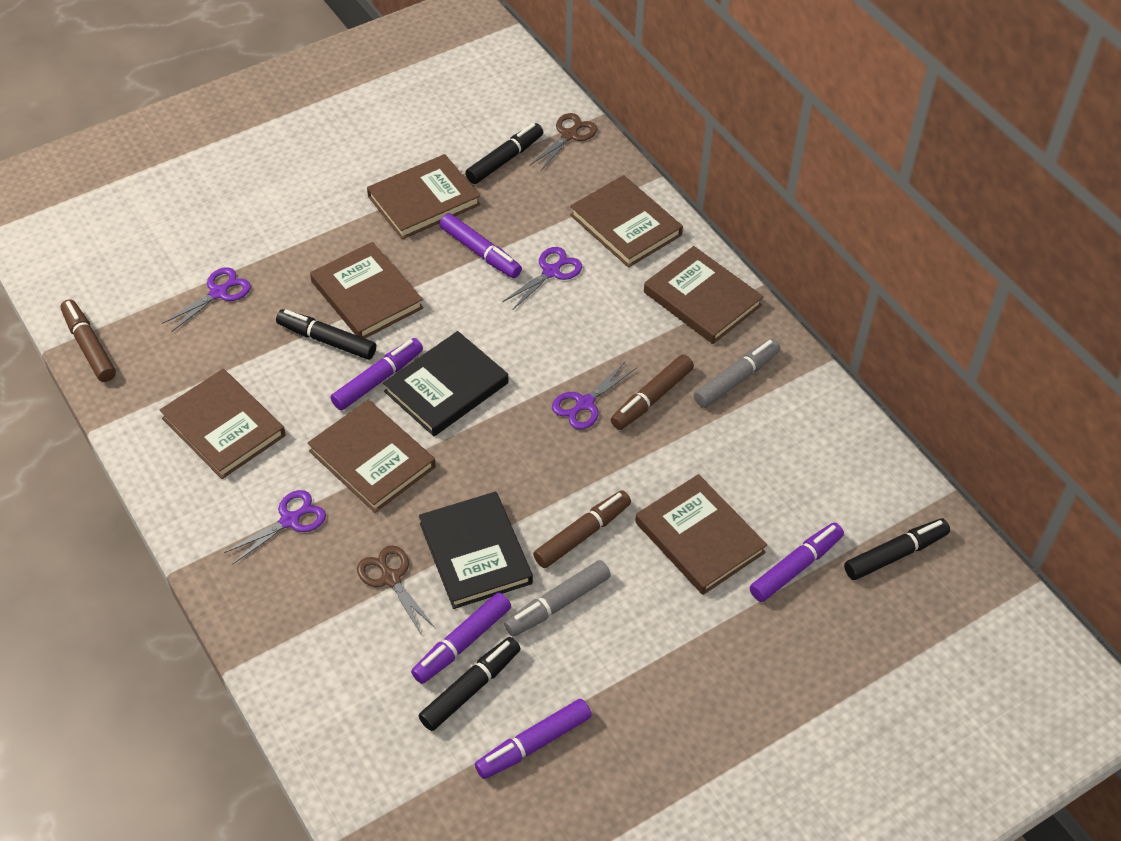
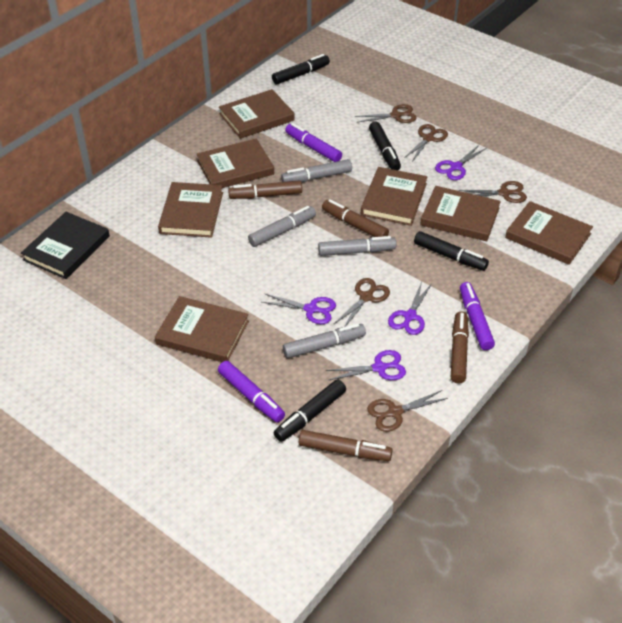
black book: [383,331,508,436] [419,492,533,609] = 2 -> [21,212,110,279] = 1
brown marker: [61,299,116,382] [533,490,631,568] [611,354,694,430] = 3 -> [228,180,302,199] [299,430,392,461] [322,199,389,237] [451,311,469,383] = 4
brown scissors: [357,545,436,636] [530,113,597,172] = 2 -> [333,278,390,327] [354,104,417,123] [367,390,448,432] [404,124,448,162] [459,181,527,203] = 5
grey marker: [504,560,611,637] [694,339,780,408] = 2 -> [248,206,316,247] [281,159,352,182] [283,324,366,358] [318,236,396,256] = 4
purple marker: [331,338,423,410] [411,592,511,684] [440,213,522,278] [475,699,592,779] [750,523,844,602] = 5 -> [218,361,285,423] [285,123,342,162] [460,282,495,350] = 3

